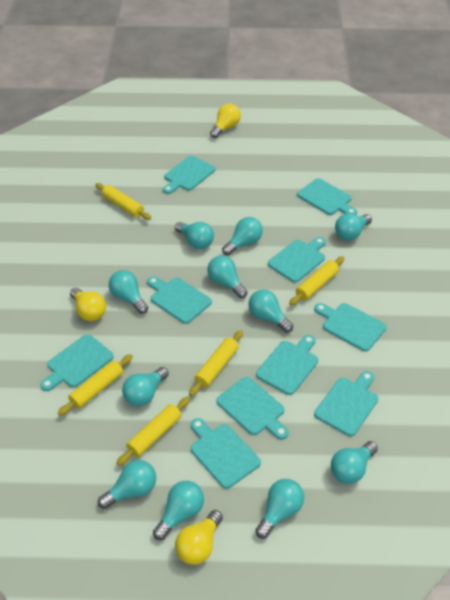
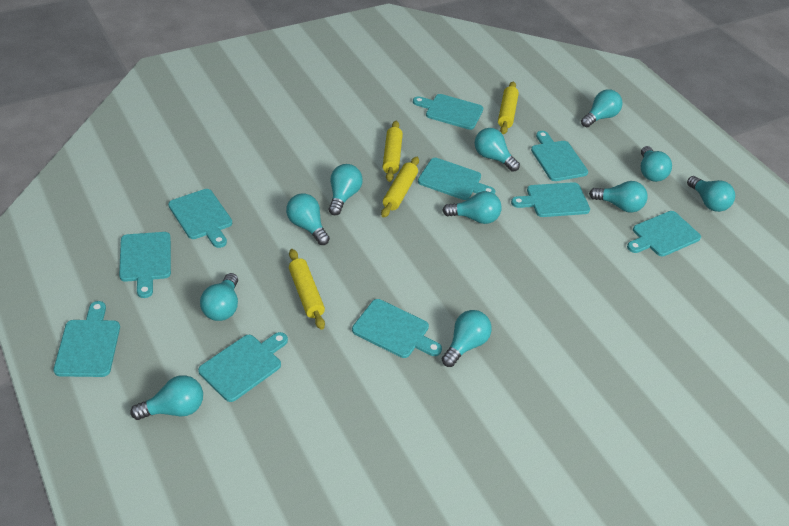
yellow light bulb: [70,288,106,321] [175,510,223,565] [210,104,241,138] = 3 -> none = 0
yellow rolling pin: [58,354,133,416] [95,183,151,220] [117,397,190,466] [189,330,243,397] [289,256,344,306] = 5 -> [289,249,325,330] [381,157,419,218] [383,121,403,182] [498,81,519,134] = 4

